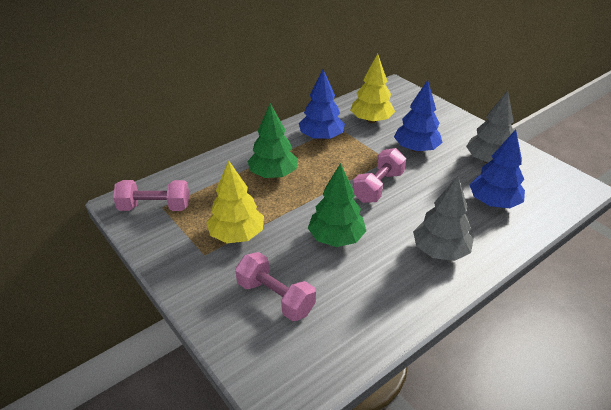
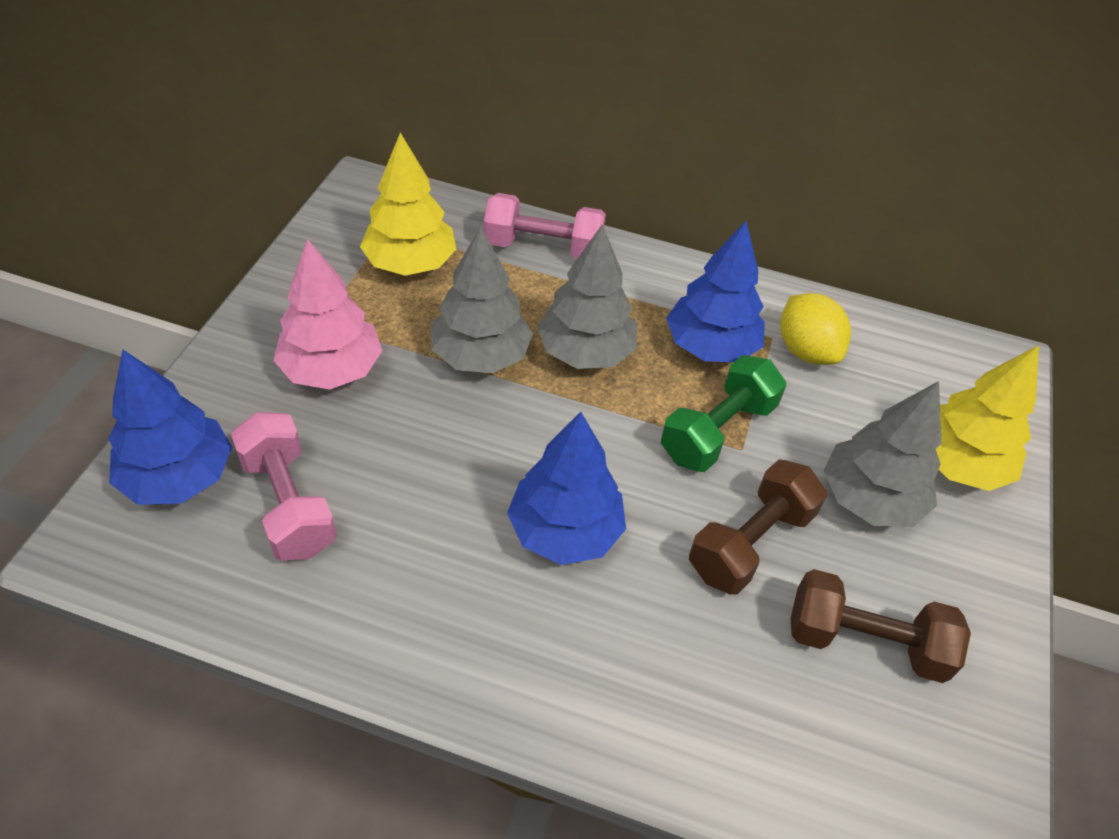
brown dumbbell: none = 0 -> [689,459,827,595] [791,569,971,683] = 2
green dumbbell: none = 0 -> [661,355,786,472] = 1
green tree: [247,103,298,178] [308,163,366,247] = 2 -> none = 0
grey tree: [413,176,474,261] [466,90,514,164] = 2 -> [431,227,533,373] [537,225,637,369] [824,381,942,527] = 3
pink dumbbell: [113,180,189,211] [235,252,316,321] [353,148,406,203] = 3 -> [231,412,337,561] [484,193,606,259] = 2
pink tree: none = 0 -> [273,238,382,389] = 1
yellow lemon: none = 0 -> [780,293,851,365] = 1

